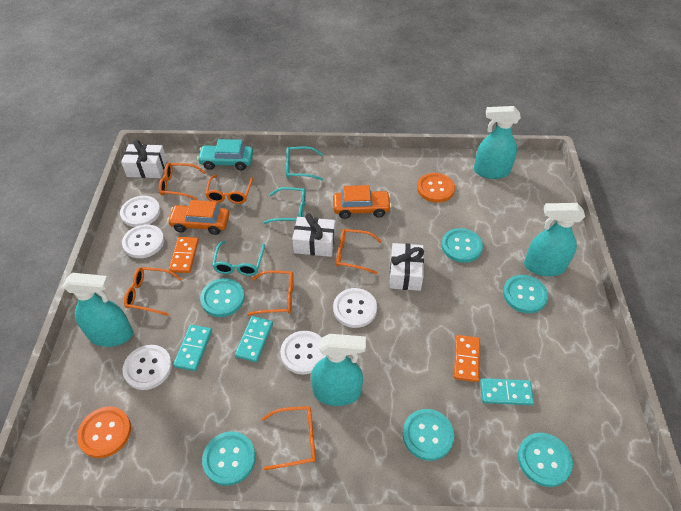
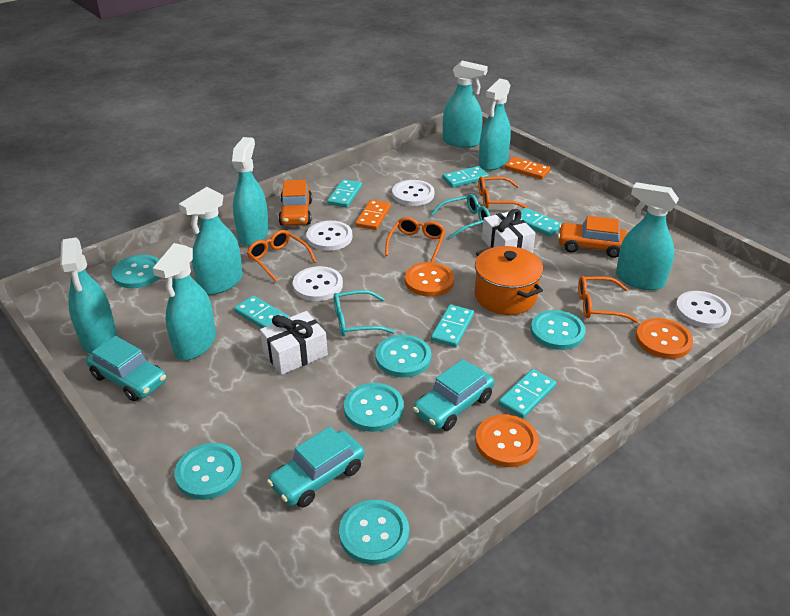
orange button: [77,407,131,458] [417,173,455,203] = 2 -> [405,262,454,297] [475,414,539,467] [636,318,693,359] = 3
orange glasses: [124,267,183,316] [159,163,206,200] [205,175,253,204] [247,270,294,316] [262,406,316,470] [336,229,382,274] = 6 -> [247,230,316,282] [385,217,446,262] [478,176,528,209] [578,276,639,323] = 4
orange pot: none = 0 -> [474,246,543,315] = 1
turquoise car: [197,139,253,171] = 1 -> [86,336,166,401] [267,426,365,508] [413,359,495,431] = 3
turquoise domino: [173,325,212,371] [235,316,273,362] [480,378,534,405] = 3 -> [234,295,289,328] [327,179,362,208] [431,304,474,347] [442,166,489,188] [498,369,556,419] [521,208,562,237] = 6
turquoise glasses: [212,241,265,276] [263,187,306,224] [286,146,323,181] = 3 -> [334,290,395,336] [430,194,490,238] = 2
turquoise spray bottle: [63,273,133,347] [311,334,366,406] [474,106,521,179] [524,203,585,276] = 4 -> [60,238,117,354] [152,243,216,360] [179,187,243,295] [232,137,269,246] [443,61,488,148] [479,78,511,171] [616,182,679,290] = 7
white button: [120,196,160,227] [122,224,164,258] [123,345,172,390] [280,331,327,375] [333,288,377,328] = 5 -> [293,266,343,301] [306,221,352,251] [392,180,434,206] [675,291,731,328] = 4
white gift: [121,140,167,178] [292,213,335,257] [390,243,424,291] = 3 -> [260,311,328,375] [482,209,536,253] = 2

